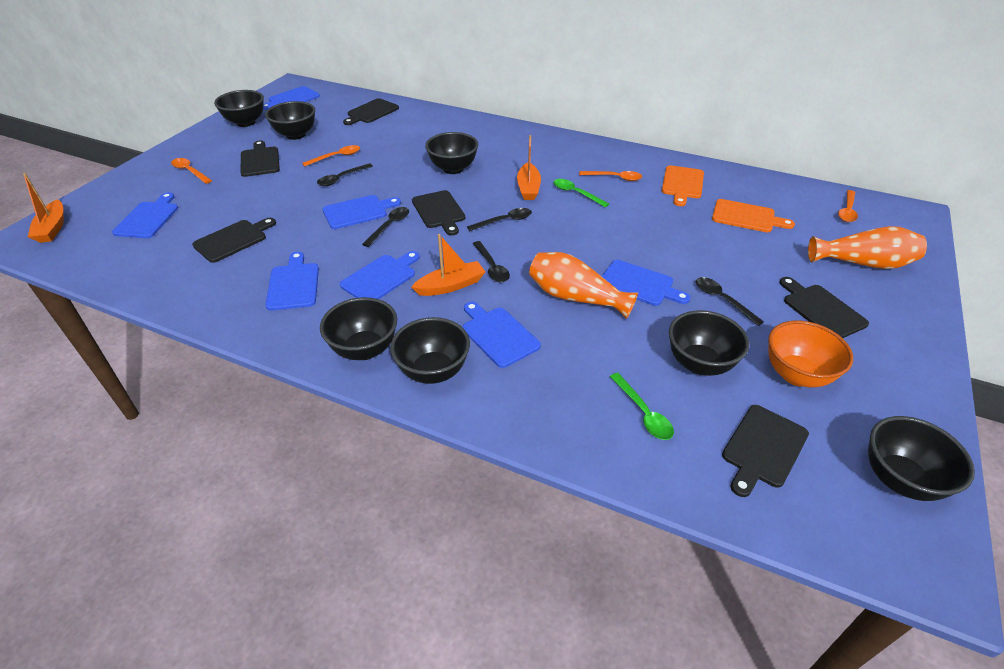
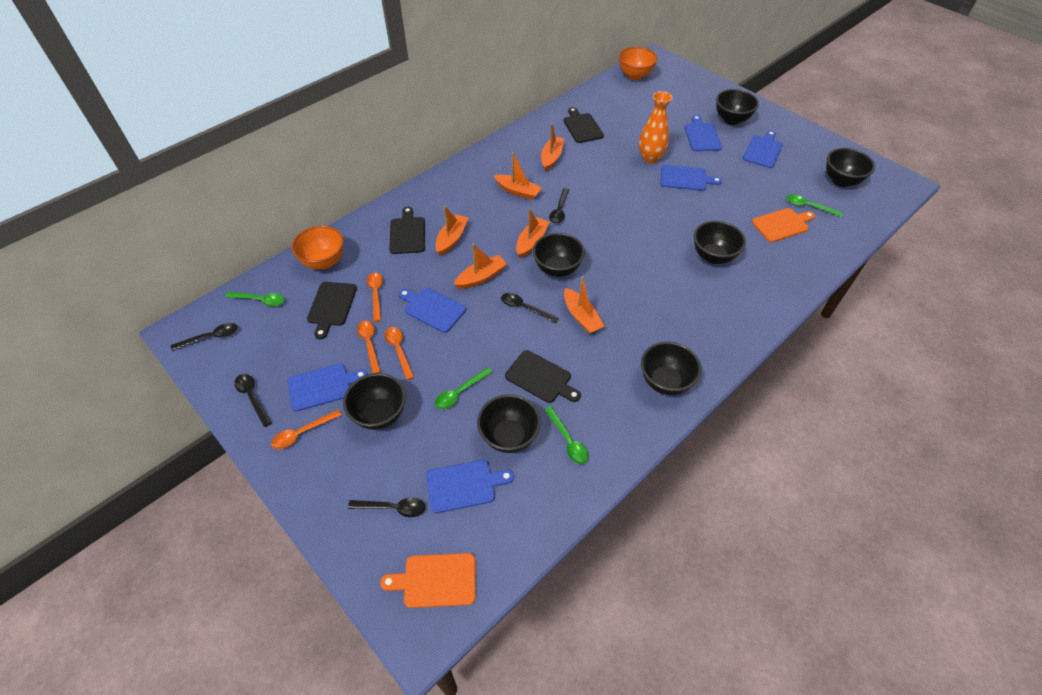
black cutting board: [192,218,276,263] [240,141,280,177] [343,98,399,125] [412,190,465,236] [722,405,809,497] [779,277,869,338] = 6 -> [307,282,357,339] [389,207,425,254] [505,350,581,403] [563,107,604,143] = 4
blue cutting board: [112,192,178,238] [263,86,320,110] [265,252,319,311] [323,195,401,229] [340,251,420,299] [463,302,541,368] [602,260,690,306] = 7 -> [287,364,368,412] [399,288,466,333] [426,460,514,513] [661,165,722,191] [684,115,722,151] [743,130,783,168] = 6
green spoon: [553,179,609,207] [610,373,674,440] = 2 -> [225,292,285,306] [435,367,492,409] [545,406,589,464] [786,195,842,217] = 4
orange boat: [23,173,64,243] [411,234,485,296] [517,135,541,200] = 3 -> [435,206,468,255] [454,244,507,289] [493,152,542,200] [516,209,549,258] [541,123,564,171] [564,277,605,334] = 6
orange bowl: [768,321,853,387] = 1 -> [291,226,344,269] [618,47,658,80] = 2
orange vase: [529,252,638,319] [808,226,927,269] = 2 -> [639,91,672,163] = 1

